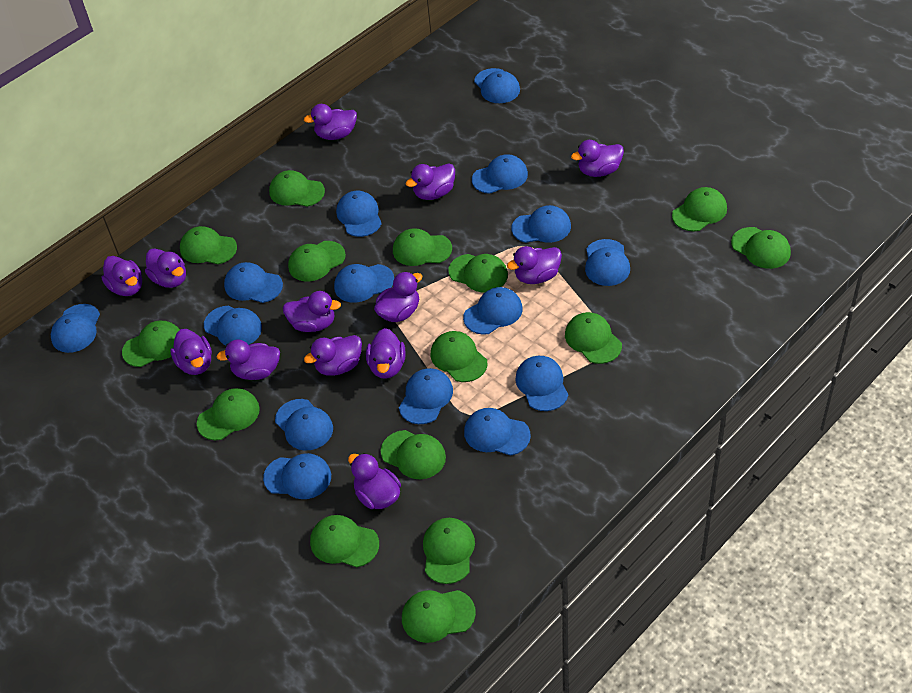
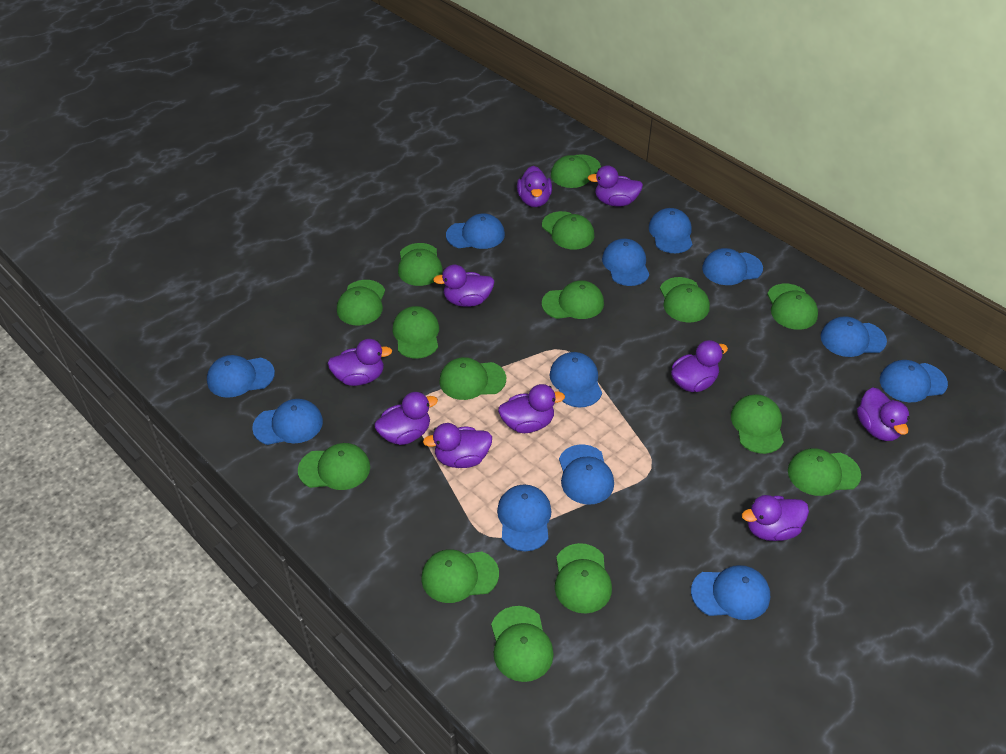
blue cap: [51,304,100,353] [204,306,262,346] [224,262,283,303] [263,453,331,499] [275,399,333,451] [334,264,394,303] [336,191,382,237] [399,368,453,424] [463,287,523,335] [464,408,531,456] [472,154,528,194] [474,68,520,103] [512,205,571,243] [515,356,568,411] [585,239,630,286] = 15 -> [207,355,275,398] [252,399,323,445] [446,213,505,249] [497,485,551,551] [550,352,602,407] [559,444,614,505] [602,239,649,286] [649,208,693,253] [691,565,770,620] [702,248,763,285] [821,316,887,357] [880,360,948,402] = 12
purple duck: [102,256,142,296] [145,248,186,288] [170,329,212,375] [216,340,280,380] [283,291,341,332] [304,104,357,140] [304,335,362,376] [348,453,401,509] [366,328,406,379] [374,272,422,322] [405,163,455,200] [507,246,562,284] [571,140,624,177] = 13 -> [327,339,392,386] [374,392,438,445] [423,423,492,468] [433,265,494,307] [498,384,565,433] [517,166,552,207] [588,165,643,207] [671,340,728,392] [742,495,809,541] [857,387,910,441] = 10

